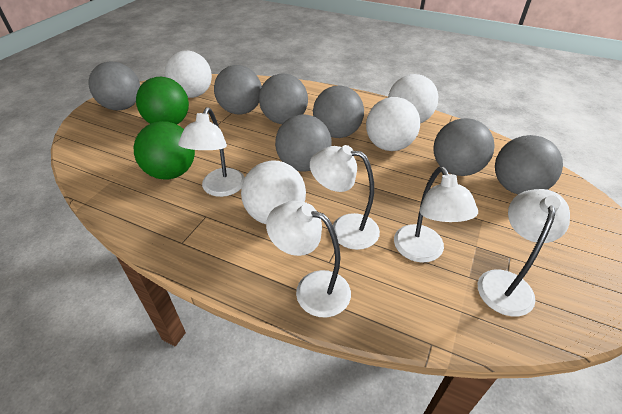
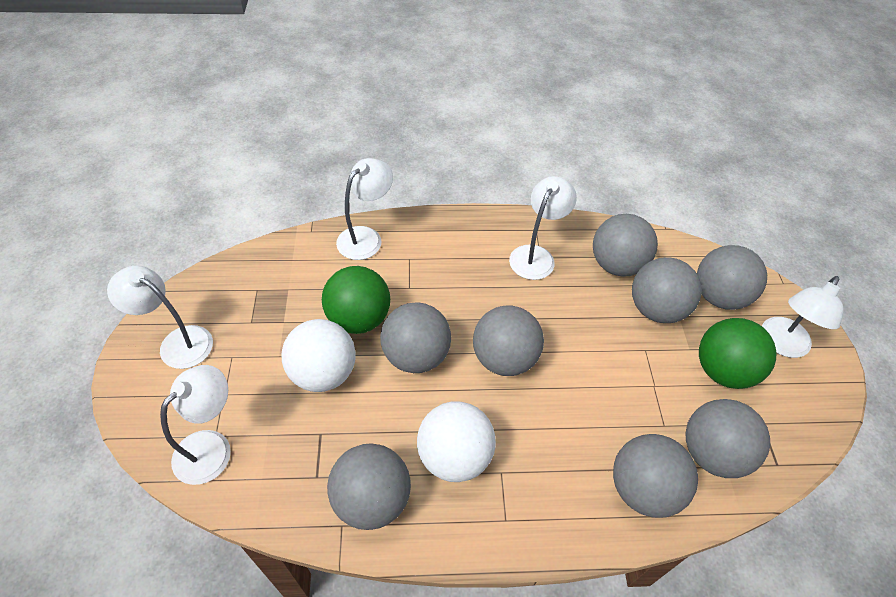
grey ball: [88,61,140,110] [214,65,262,115] [259,73,308,124] [275,114,332,172] [313,85,364,138] [433,118,494,176] [495,135,563,194] = 7 -> [327,443,411,530] [380,302,451,373] [473,305,544,376] [593,214,658,277] [613,434,698,518] [632,257,702,323] [686,399,770,478] [697,245,767,310] = 8
white ball: [165,51,212,98] [241,160,306,224] [366,97,420,151] [388,74,438,123] = 4 -> [282,319,356,392] [417,402,496,482] = 2

